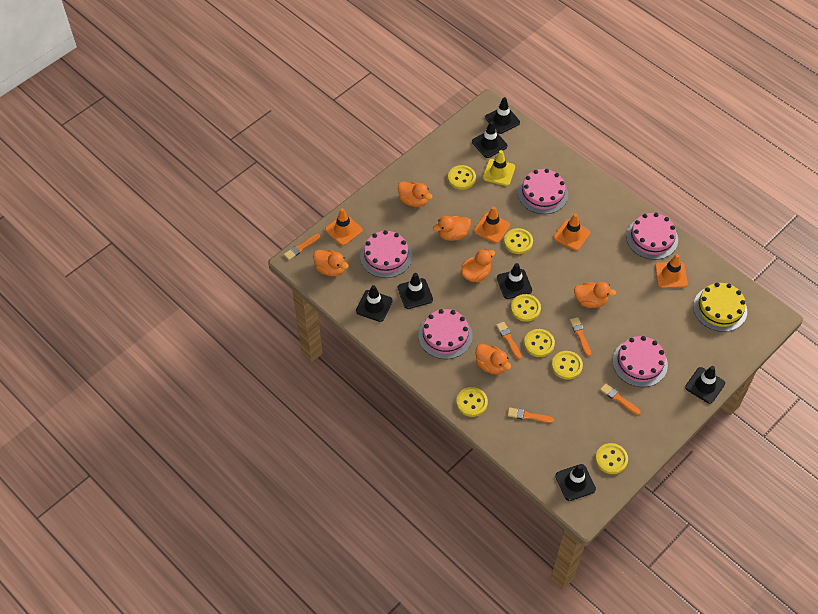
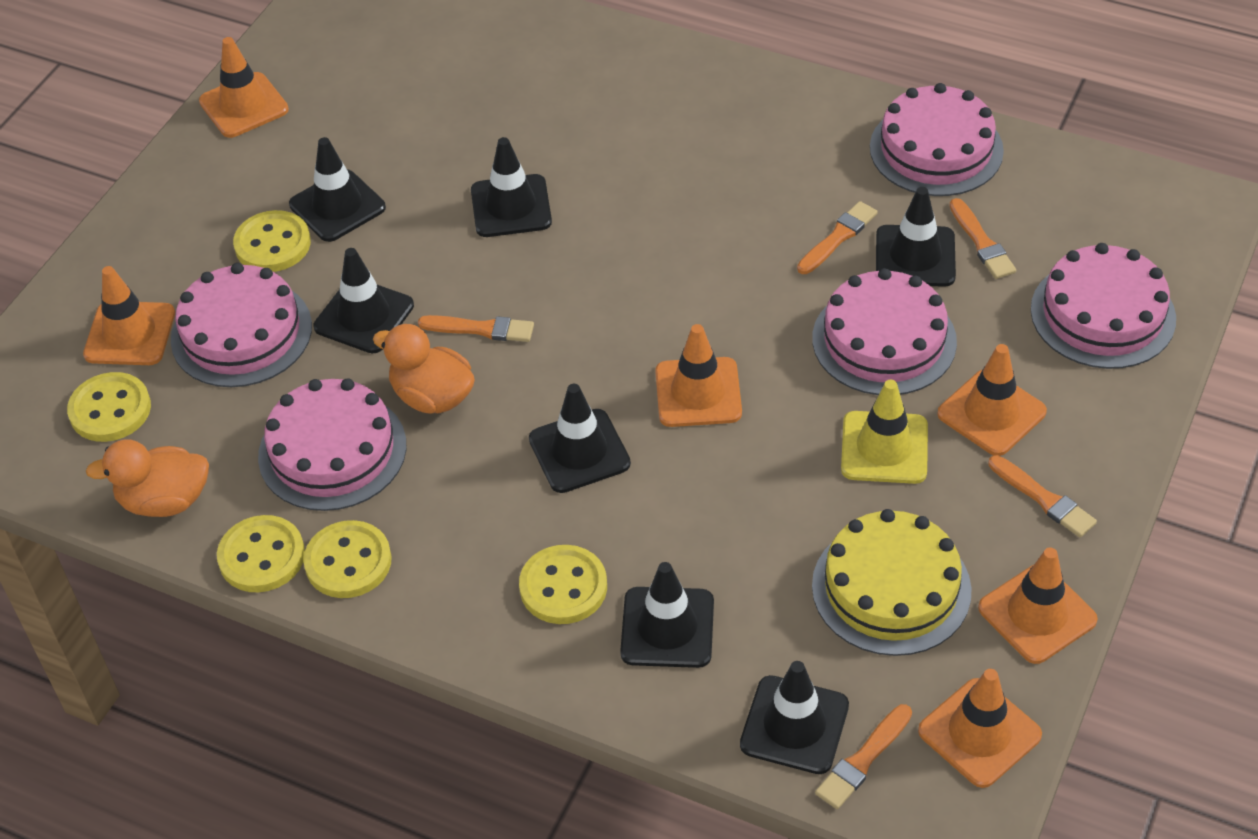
orange duck: [313,250,349,276] [398,181,433,207] [433,216,471,241] [461,249,495,282] [476,344,511,375] [574,282,617,308] = 6 -> [86,439,209,517] [373,324,475,414] = 2
orange traffic cone: [325,208,363,246] [474,206,510,243] [553,213,590,251] [655,254,688,288] = 4 -> [83,266,175,365] [199,37,289,138] [655,324,742,427] [918,669,1042,788] [937,344,1047,456] [978,548,1098,664] = 6
yellow button: [448,165,476,190] [456,387,488,417] [504,228,533,254] [511,294,541,322] [524,329,555,357] [552,351,583,380] [595,443,628,474] = 7 -> [67,372,151,442] [217,515,305,592] [233,210,311,272] [303,520,392,598] [519,545,607,624] = 5

